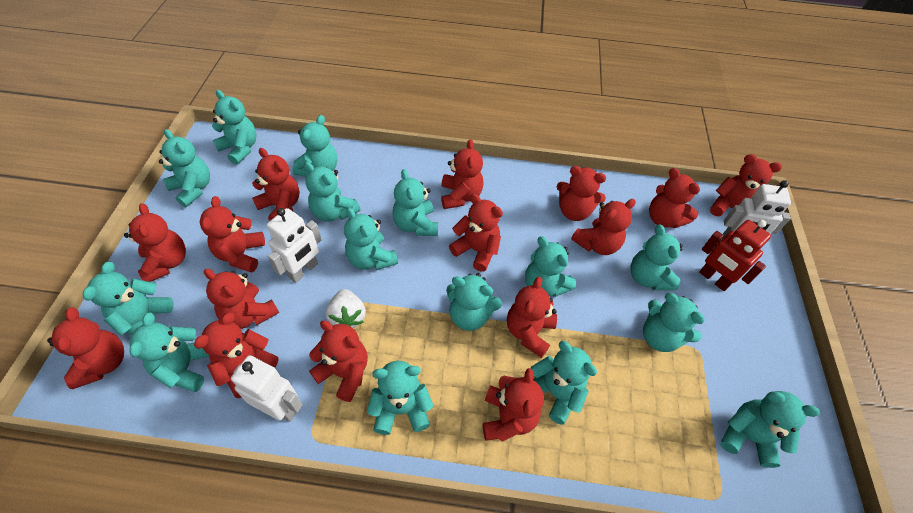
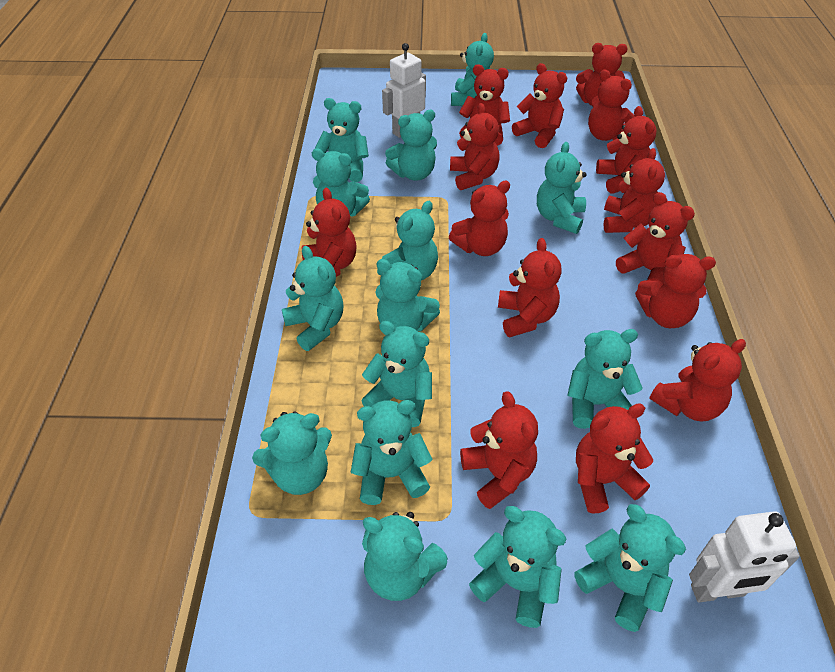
red robot: [699,220,771,291] = 1 -> none = 0
white robot: [231,355,303,422] [267,208,322,283] [722,180,791,239] = 3 -> [382,43,426,138] [689,511,800,603] = 2
white strawberry: [326,289,366,328] = 1 -> none = 0

